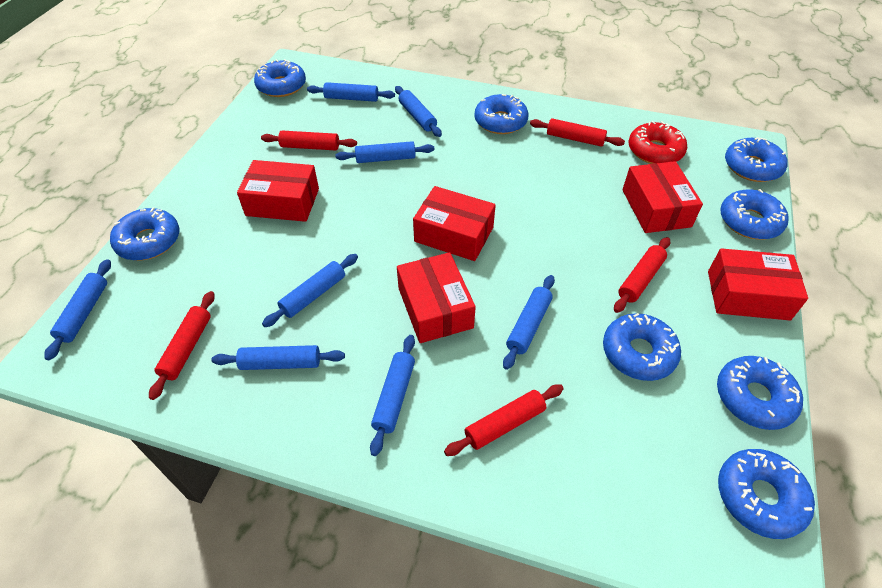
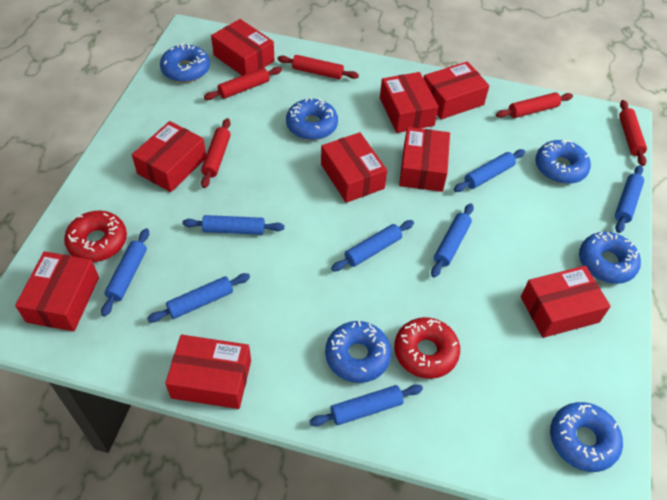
blue donut: [110,208,179,261] [254,59,306,97] [475,94,528,134] [603,313,681,381] [717,356,803,430] [718,449,815,539] [720,189,789,240] [725,137,788,182] = 8 -> [160,43,210,82] [286,97,338,140] [325,321,391,383] [535,140,591,184] [550,402,623,472] [579,232,641,284] = 6
red box: [237,160,319,222] [397,252,476,343] [413,186,496,261] [622,161,703,233] [708,248,808,320] = 5 -> [15,251,99,331] [132,121,206,192] [165,335,251,409] [211,19,275,75] [321,132,387,203] [380,72,439,133] [399,127,450,192] [423,61,489,120] [521,266,611,338] = 9
red donut: [629,121,687,164] = 1 -> [64,211,127,262] [394,317,460,379] = 2

